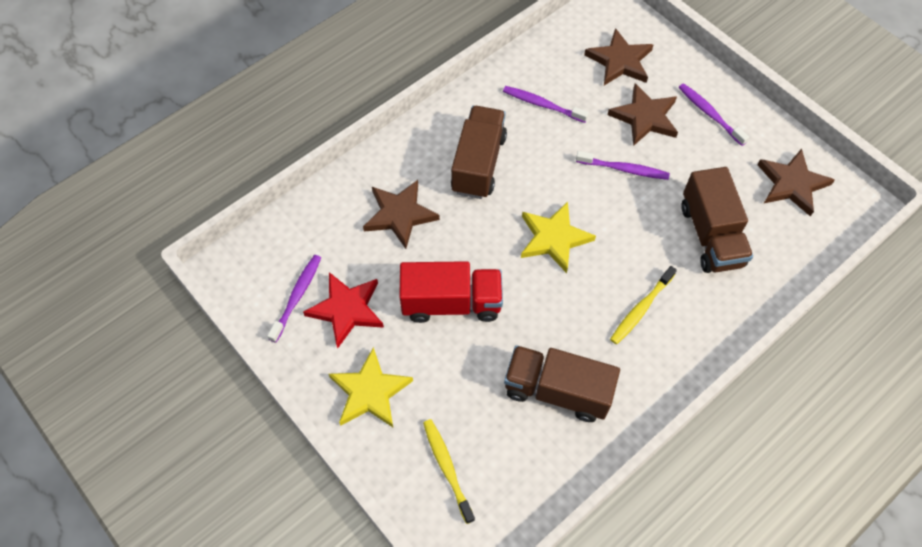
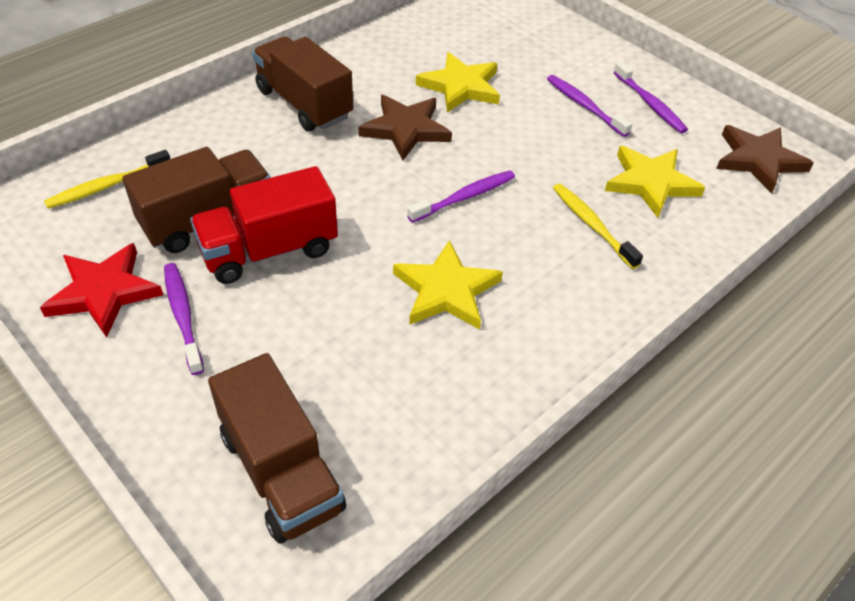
brown star: [363,180,440,249] [584,28,653,85] [607,83,678,146] [757,149,835,216] = 4 -> [358,95,452,160] [716,125,814,194] = 2
yellow star: [329,347,413,427] [521,202,596,273] = 2 -> [393,240,503,330] [416,52,500,113] [605,146,705,218] = 3

